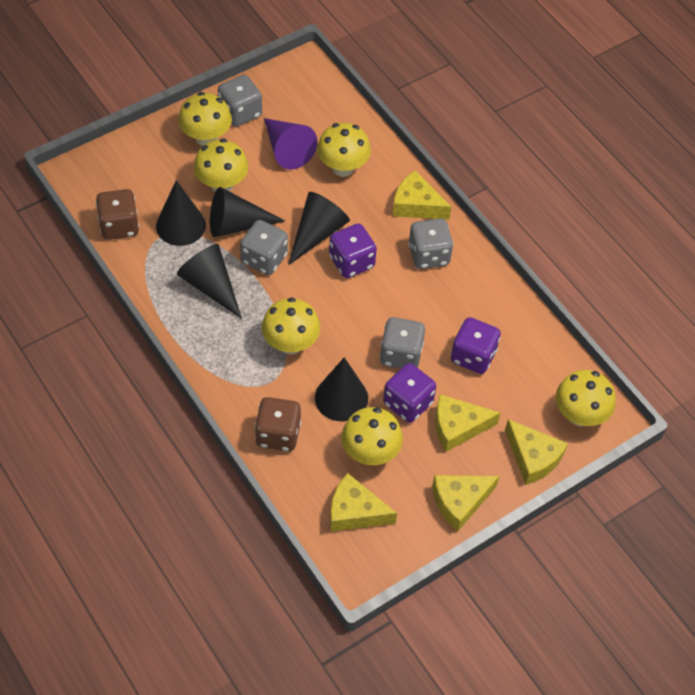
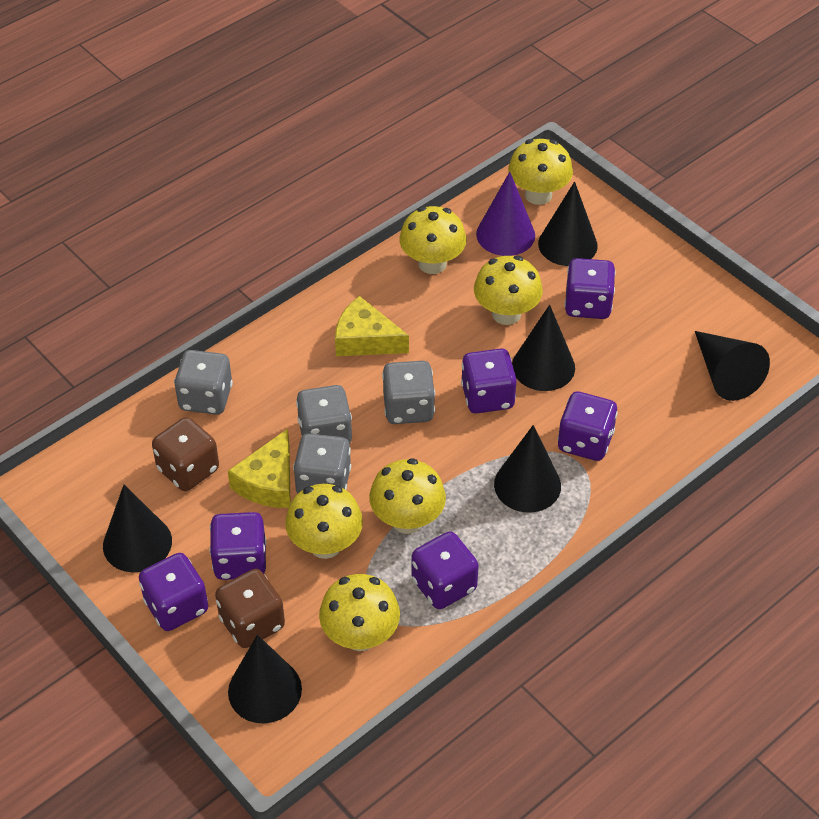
black cone: [156,180,206,246] [177,244,242,319] [210,187,285,237] [288,192,350,265] [315,357,368,422] = 5 -> [103,484,172,572] [228,635,302,724] [494,425,561,513] [512,305,575,391] [538,181,598,266] [695,331,770,401] = 6
purple dice: [329,224,377,278] [383,363,436,423] [451,317,501,374] = 3 -> [139,553,208,631] [209,512,267,580] [411,532,479,609] [461,348,517,413] [557,391,618,461] [564,258,616,319] = 6
yellow cheese: [330,473,397,531] [393,170,451,220] [432,475,499,531] [435,394,501,452] [505,419,568,485] = 5 -> [228,429,291,508] [335,296,409,356] = 2

